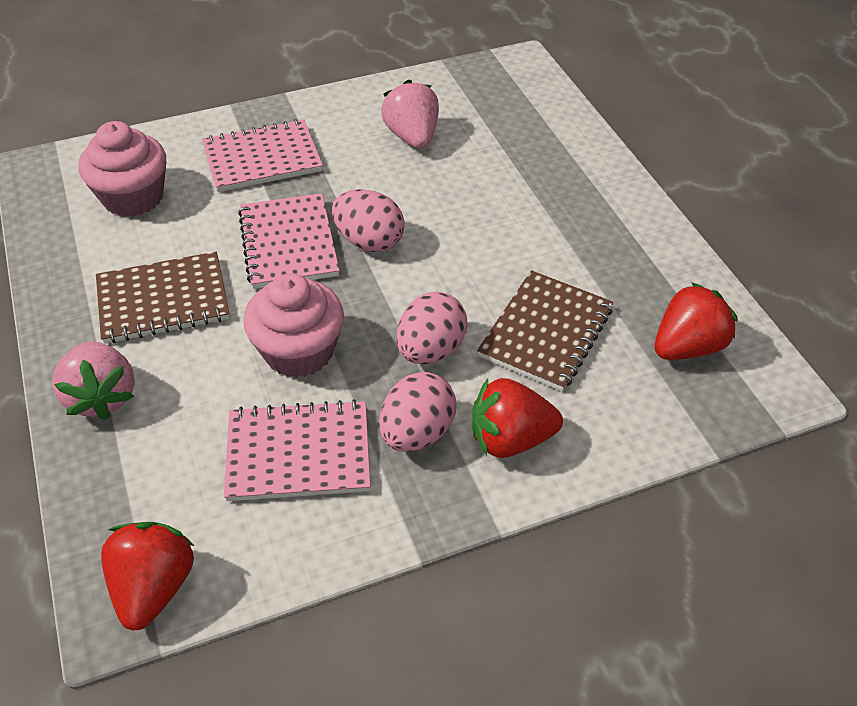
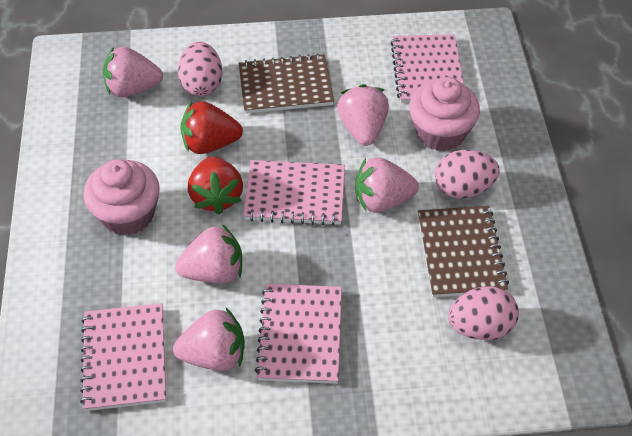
pink notebook: [202,119,323,192] [224,399,370,501] [238,193,340,289] = 3 -> [80,303,166,411] [243,160,345,226] [255,284,342,384] [391,34,464,103] = 4
pink strawberry: [52,341,135,420] [381,79,439,149] = 2 -> [103,47,163,97] [173,308,245,371] [175,224,242,284] [337,84,389,146] [355,157,419,213] = 5
red strawberry: [101,522,194,631] [472,378,563,458] [654,282,738,360] = 3 -> [180,101,243,154] [188,156,243,215] = 2

